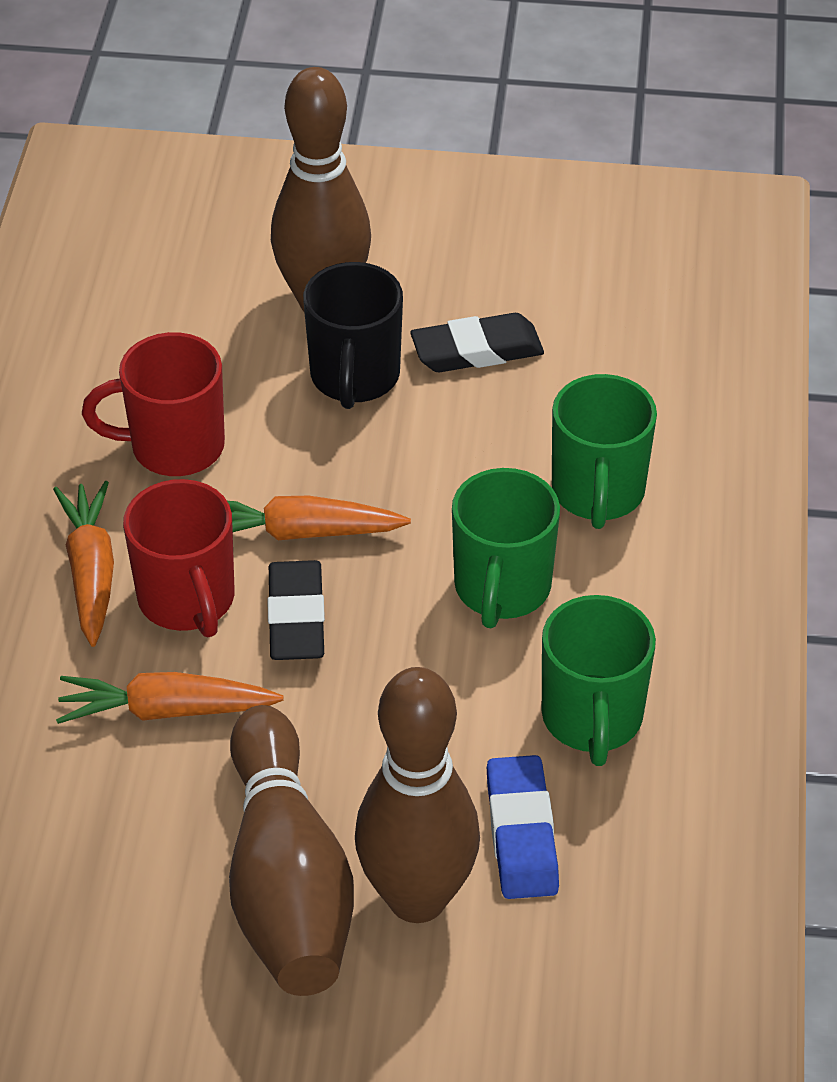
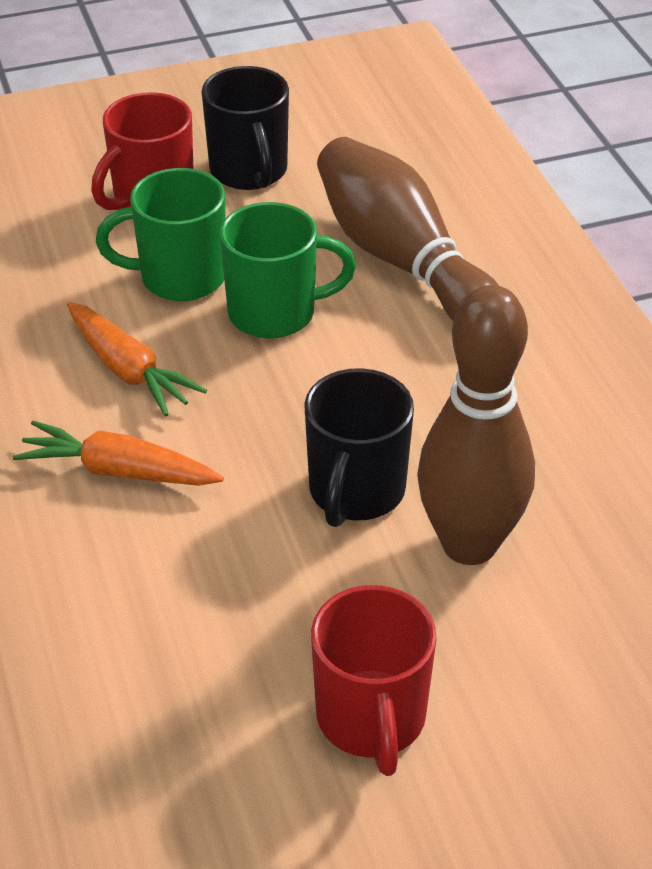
black eraser: [268,560,325,660] [410,313,544,372] = 2 -> none = 0
black mug: [303,262,403,409] = 1 -> [202,66,289,190] [304,368,414,527] = 2
blue eraser: [487,755,559,899] = 1 -> none = 0
brown bowling pin: [229,705,354,996] [271,67,371,311] [355,667,480,923] = 3 -> [317,137,499,321] [417,285,535,565] = 2
green mug: [452,468,560,628] [542,595,656,766] [552,374,657,529] = 3 -> [96,168,225,301] [220,202,356,339] = 2
orange carrot: [53,481,114,647] [56,672,284,724] [227,496,411,540] = 3 -> [13,421,224,486] [67,302,207,417] = 2

